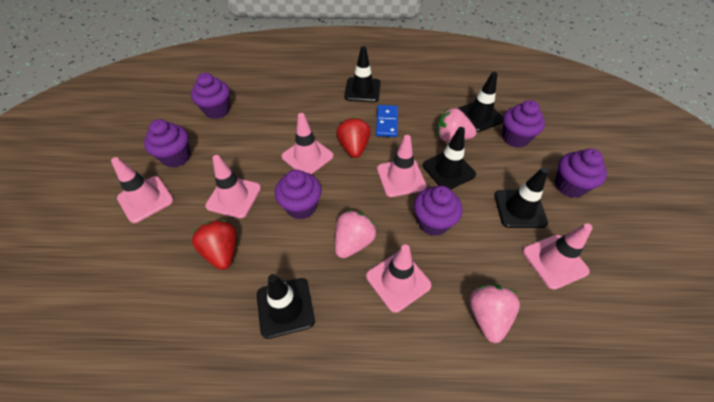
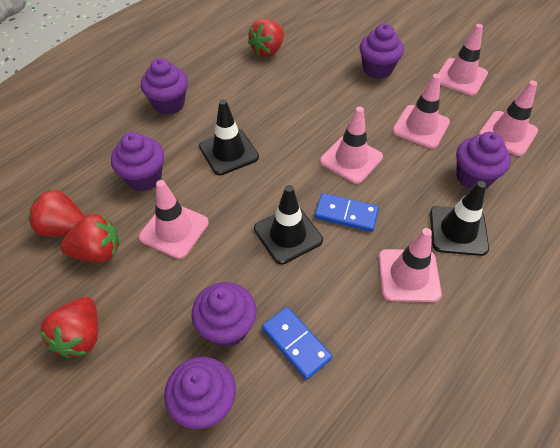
black traffic cone: [257,274,315,339] [344,46,381,102] [423,127,476,190] [457,72,503,132] [494,167,548,228] = 5 -> [199,99,259,175] [254,185,323,265] [430,181,489,256] = 3
blue domino: [376,105,398,137] = 1 -> [262,307,333,380] [314,193,379,232] = 2
pink strawberry: [335,210,376,258] [437,108,477,142] [469,284,520,343] = 3 -> none = 0
red strawberry: [192,220,237,270] [336,117,371,158] = 2 -> [28,189,85,236] [39,297,98,358] [60,214,120,262] [248,19,284,57] = 4

